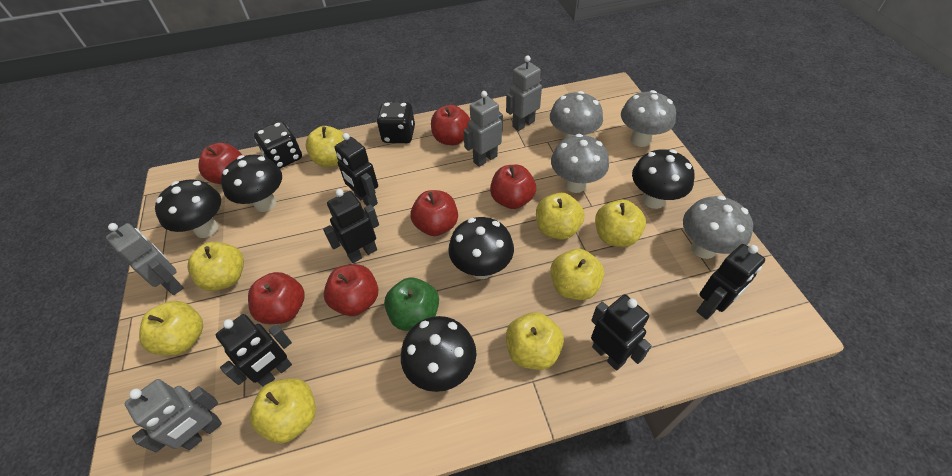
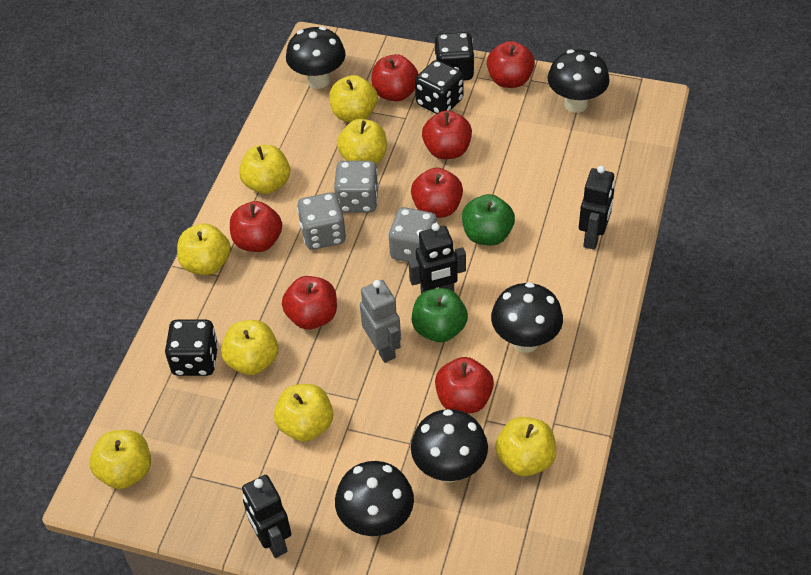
black dice: [254,121,302,169] [377,102,415,143] = 2 -> [165,319,219,376] [415,60,463,114] [435,32,475,81] = 3
black robot: [216,314,292,387] [323,189,379,263] [335,133,378,207] [591,295,652,371] [696,244,765,320] = 5 -> [242,475,291,558] [409,223,466,293] [579,166,615,250] = 3
green apple: [384,277,439,331] = 1 -> [412,288,468,342] [462,194,515,245] = 2
grey dice: none = 0 -> [297,192,346,250] [334,161,379,213] [388,207,438,262] = 3
grey mushroom: [550,91,603,140] [551,134,609,193] [621,90,676,147] [683,195,753,259] = 4 -> none = 0
grey robot: [106,223,184,295] [125,379,222,452] [463,91,503,167] [506,56,542,131] = 4 -> [360,280,401,363] = 1
red apple: [198,143,242,184] [248,272,305,324] [324,264,378,316] [410,190,458,236] [431,105,471,145] [490,165,536,209] = 6 -> [230,201,282,252] [282,276,337,329] [372,54,419,102] [411,167,463,218] [422,111,472,159] [435,357,494,414] [487,41,535,88] = 7

